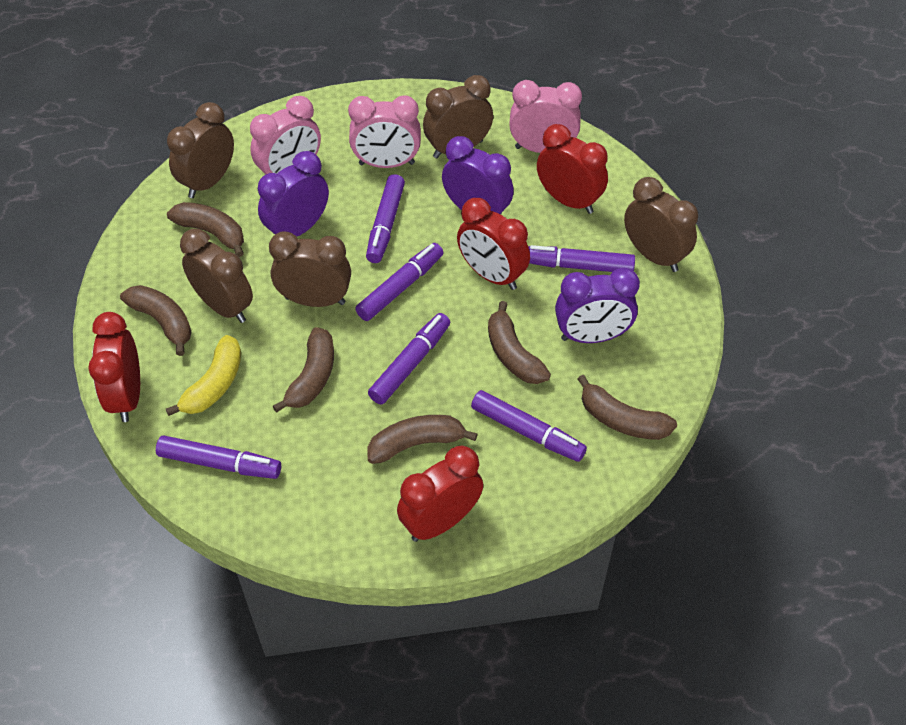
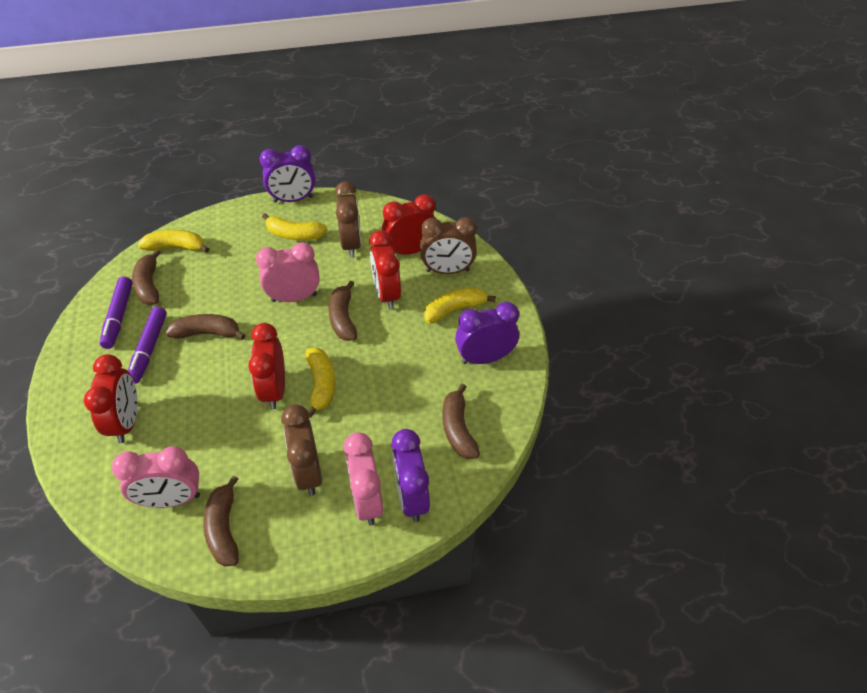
brown banana: [120,285,191,356] [167,202,244,257] [273,327,334,413] [367,415,477,464] [488,301,551,384] [578,375,677,440] = 6 -> [132,249,161,305] [166,314,246,340] [203,476,239,567] [329,280,357,341] [443,383,480,459] = 5
brown clock: [167,102,234,198] [180,229,253,323] [269,231,351,307] [423,75,493,159] [624,177,698,272] = 5 -> [281,405,322,496] [335,181,361,258] [420,217,477,274] = 3
purple marker: [156,436,281,479] [355,243,444,321] [366,174,405,263] [368,313,450,405] [471,390,587,462] [528,245,635,272] = 6 -> [100,277,133,349] [128,306,167,384] = 2
yellow banana: [166,335,241,416] = 1 -> [138,230,209,253] [262,213,328,240] [306,348,335,418] [424,288,496,324] = 4

